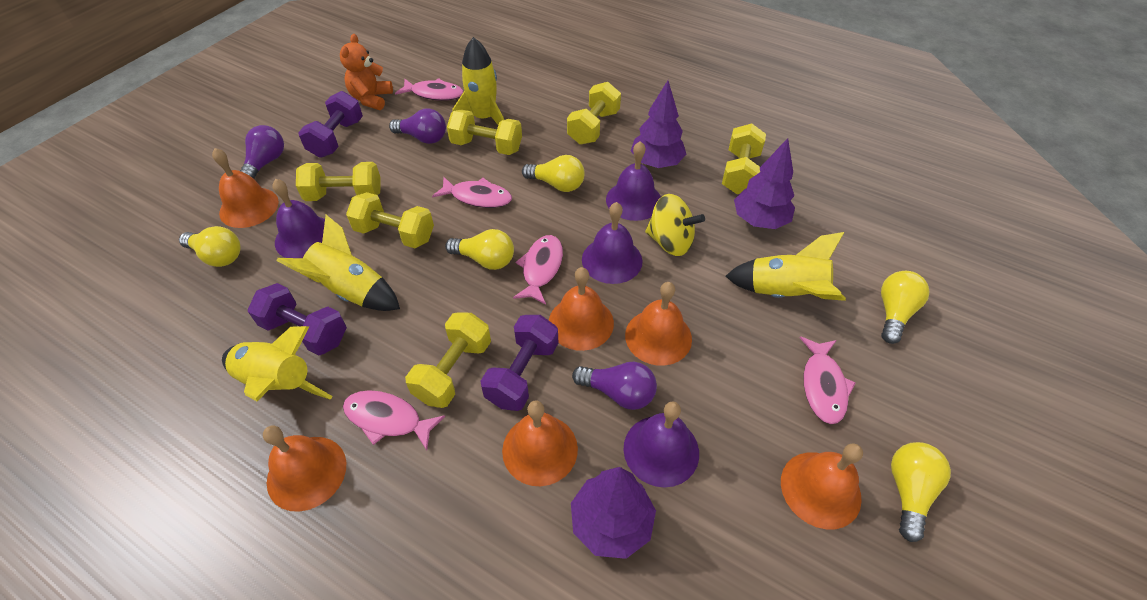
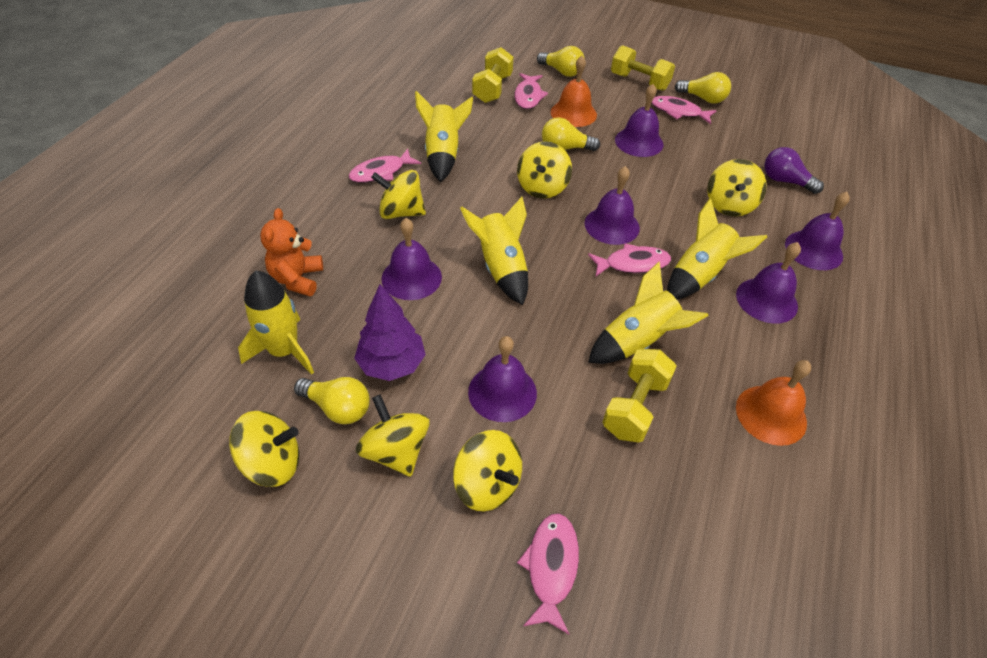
orange bell: [212,148,279,228] [263,425,346,512] [502,401,578,486] [549,267,614,351] [625,282,692,366] [781,443,863,529] = 6 -> [551,56,597,127] [736,360,811,446] = 2
purple bell: [272,179,325,258] [582,202,643,284] [606,141,661,221] [624,401,699,487] = 4 -> [381,218,442,300] [468,336,537,422] [584,166,640,245] [615,84,664,157] [736,242,801,324] [785,192,850,270] = 6
purple dumbbell: [248,283,347,356] [298,91,363,158] [481,315,558,411] = 3 -> none = 0
purple light bulb: [240,125,284,179] [389,109,446,144] [572,362,657,410] = 3 -> [764,147,824,194] = 1
purple tree: [571,467,656,559] [631,81,686,168] [734,138,795,229] = 3 -> [354,284,426,381] = 1
yellow dumbbell: [296,162,381,201] [346,192,434,248] [405,312,491,408] [447,109,522,155] [567,82,621,145] [722,124,766,194] = 6 -> [472,47,514,103] [602,349,677,442] [611,45,675,91] = 3
yellow light bulb: [179,226,241,267] [445,229,514,270] [522,155,585,192] [881,271,929,344] [891,442,951,542] = 5 -> [294,377,370,424] [537,46,585,77] [542,117,600,151] [675,72,731,104] = 4
yellow rocket: [222,326,333,401] [276,215,400,311] [453,37,504,125] [726,232,846,301] = 4 -> [238,271,314,375] [415,91,473,182] [460,197,528,305] [588,262,709,364] [667,198,767,299] = 5
yellow spinning top: [645,194,705,256] = 1 -> [229,411,299,487] [356,394,430,477] [371,170,426,219] [453,430,522,511] [517,141,572,198] [707,159,767,217] = 6

